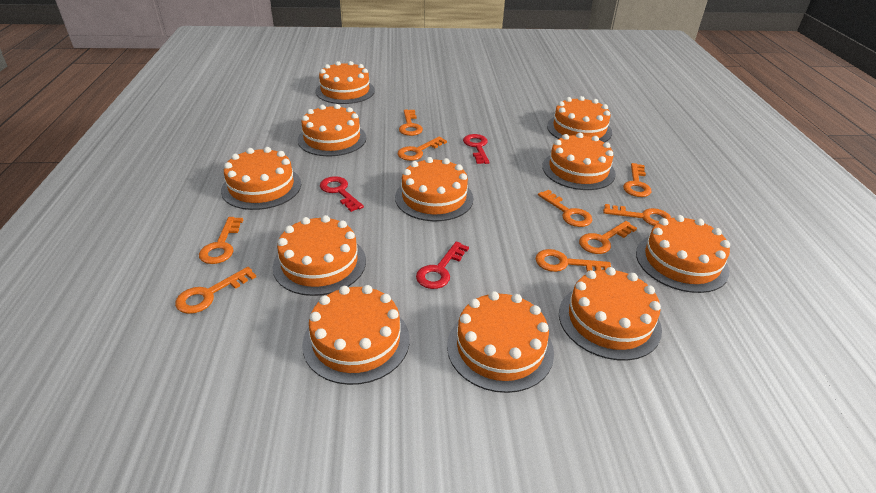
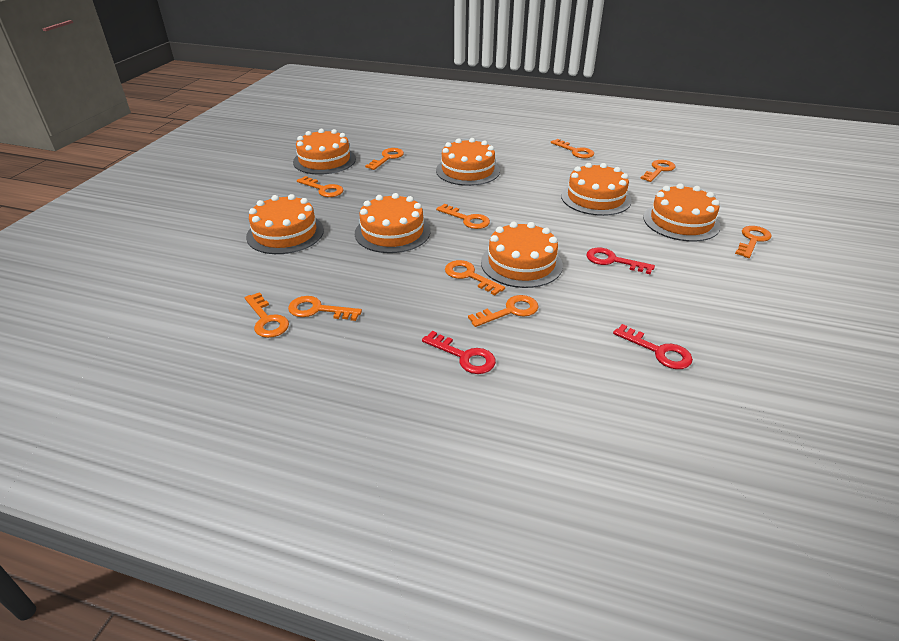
orange cake: [221,147,301,210] [273,215,366,296] [298,104,366,156] [302,285,410,385] [316,61,375,104] [395,157,473,221] [447,291,554,393] [542,133,616,190] [547,96,612,142] [559,267,662,361] [636,215,730,293] = 11 -> [246,194,324,254] [293,129,356,175] [355,193,430,253] [436,138,500,186] [481,222,563,288] [561,163,632,216] [644,183,721,242] = 7
orange key: [175,267,256,314] [199,217,243,264] [398,136,447,161] [399,109,423,136] [536,249,611,272] [538,190,592,227] [579,221,637,254] [603,204,671,226] [623,163,652,197] = 9 -> [245,292,289,338] [288,296,362,321] [297,176,343,197] [365,148,404,170] [436,204,490,229] [445,260,505,295] [468,295,538,327] [551,139,594,158] [640,160,675,182] [735,226,772,258] = 10

